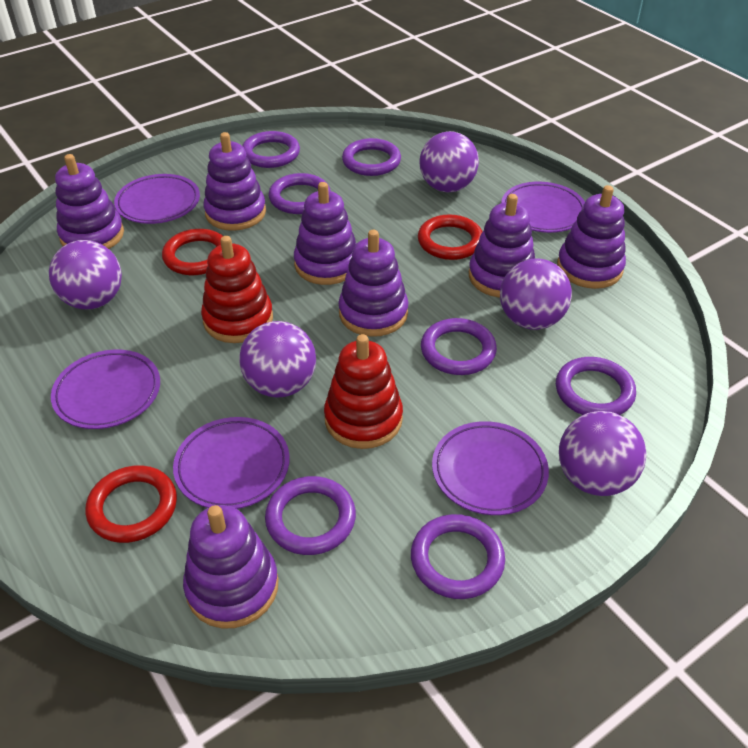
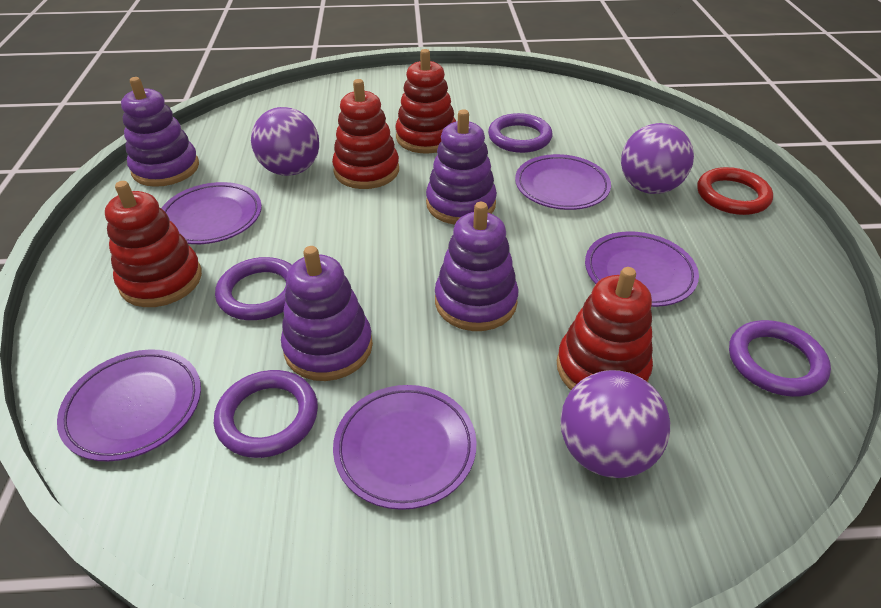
purple ball: [49,240,122,309] [239,321,316,398] [419,131,479,192] [500,258,572,330] [559,411,647,496] = 5 -> [251,107,319,176] [561,370,670,478] [621,123,694,194] = 3
purple ring: [242,131,300,168] [265,476,356,555] [268,173,331,214] [342,138,401,176] [411,514,505,599] [421,318,497,375] [556,357,636,415] = 7 -> [214,370,318,458] [215,257,292,320] [488,113,552,153] [729,320,831,397] = 4
purple stacking toy: [55,154,124,249] [183,505,279,629] [204,132,266,231] [294,182,356,285] [338,230,408,337] [469,194,535,298] [557,185,626,289] = 7 -> [121,77,199,187] [281,246,373,381] [426,109,497,224] [435,202,518,331] = 4
red ring: [85,465,177,543] [162,229,223,275] [418,215,483,260] = 3 -> [697,167,773,215] = 1
red stacking toy: [201,236,273,343] [324,334,403,449] = 2 -> [105,181,202,307] [332,79,399,189] [396,49,456,154] [557,267,653,390] = 4

